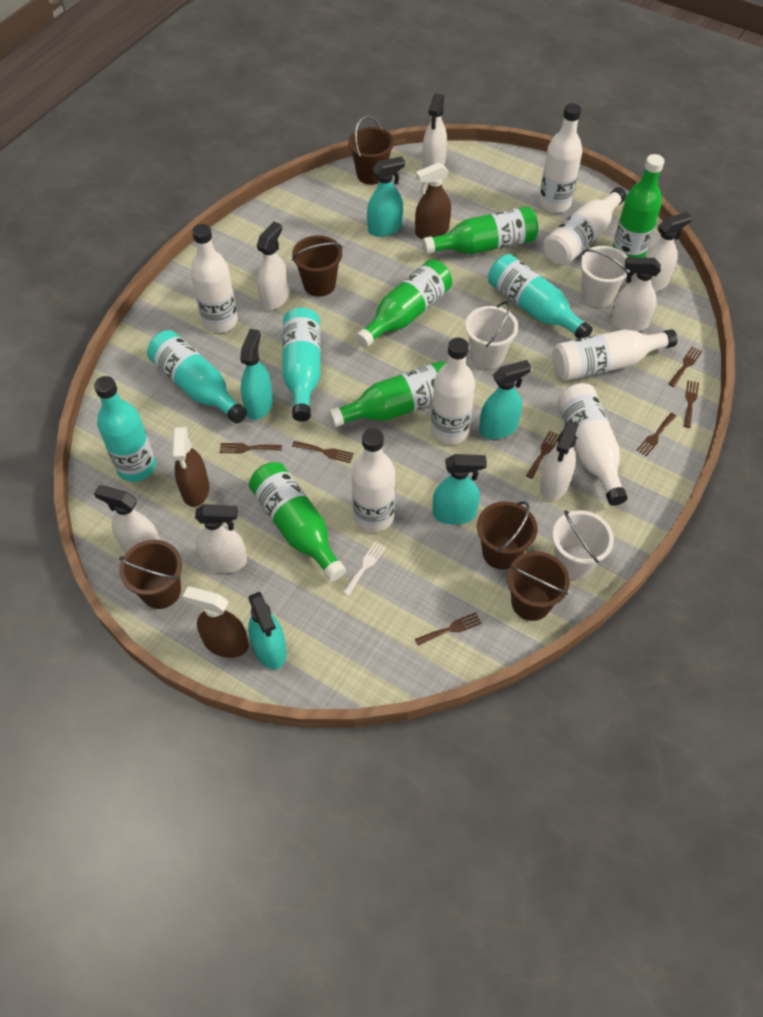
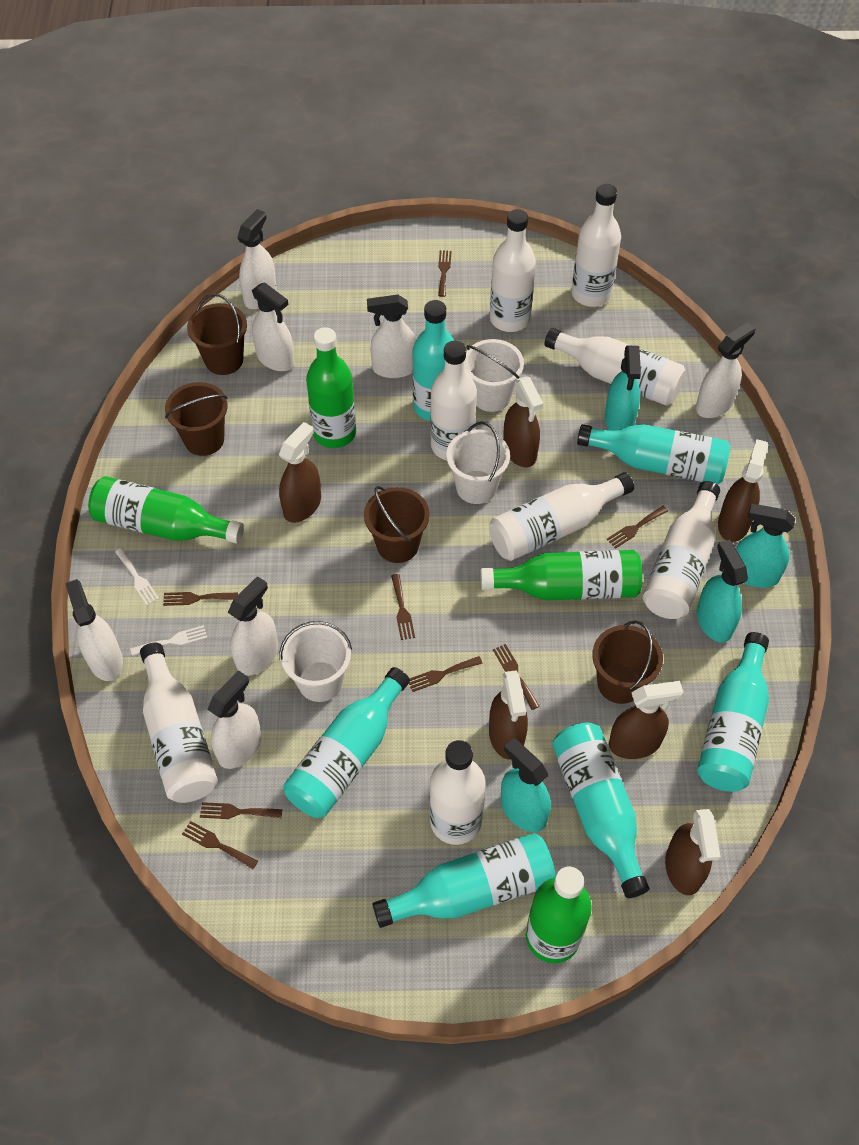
brown bucket: [119,540,182,609] [292,235,342,297] [348,116,394,185] [477,501,538,570] [507,551,570,621] = 5 -> [165,382,228,456] [187,293,247,375] [364,486,430,563] [592,620,663,704] = 4
brown fork: [220,443,282,453] [292,441,354,463] [415,612,482,646] [526,431,559,479] [636,413,677,457] [669,346,702,387] [684,380,699,428] = 7 -> [163,592,238,606] [182,821,258,869] [200,802,282,819] [391,574,415,640] [409,656,483,692] [438,250,452,297] [493,644,539,710] [607,506,668,549] = 8
brown spray bottle: [172,427,209,507] [183,587,249,658] [415,162,451,239] = 3 -> [279,422,321,523] [489,670,528,759] [503,376,543,467] [609,681,683,759] [665,809,721,895] [718,439,768,542] = 6
green bottle: [249,462,346,582] [329,361,446,427] [355,259,452,348] [422,206,538,254] [612,154,664,258] = 5 -> [88,476,244,544] [306,327,356,448] [480,550,642,600] [526,867,592,963] = 4
turquoise bottle: [94,376,156,482] [147,330,247,424] [282,308,321,422] [488,254,593,339] = 4 -> [284,667,410,818] [373,833,555,928] [412,300,454,421] [552,723,649,898] [577,424,731,485] [697,632,769,792] = 6
turquoise spray bottle: [240,329,273,420] [248,592,287,669] [367,156,405,237] [433,454,487,525] [479,360,531,439] = 5 -> [501,738,551,832] [605,346,641,431] [697,540,748,643] [736,504,795,588] = 4
white bottle: [190,224,238,333] [351,428,395,532] [431,338,475,444] [539,103,582,213] [543,187,627,266] [552,329,678,381] [557,383,628,506] = 7 -> [140,643,218,803] [429,740,486,845] [430,341,477,460] [489,472,634,561] [490,209,536,332] [545,328,686,406] [571,184,621,307] [643,481,720,619] = 8
white fork: [342,541,386,596] = 1 -> [115,548,159,605] [130,625,207,656] = 2

